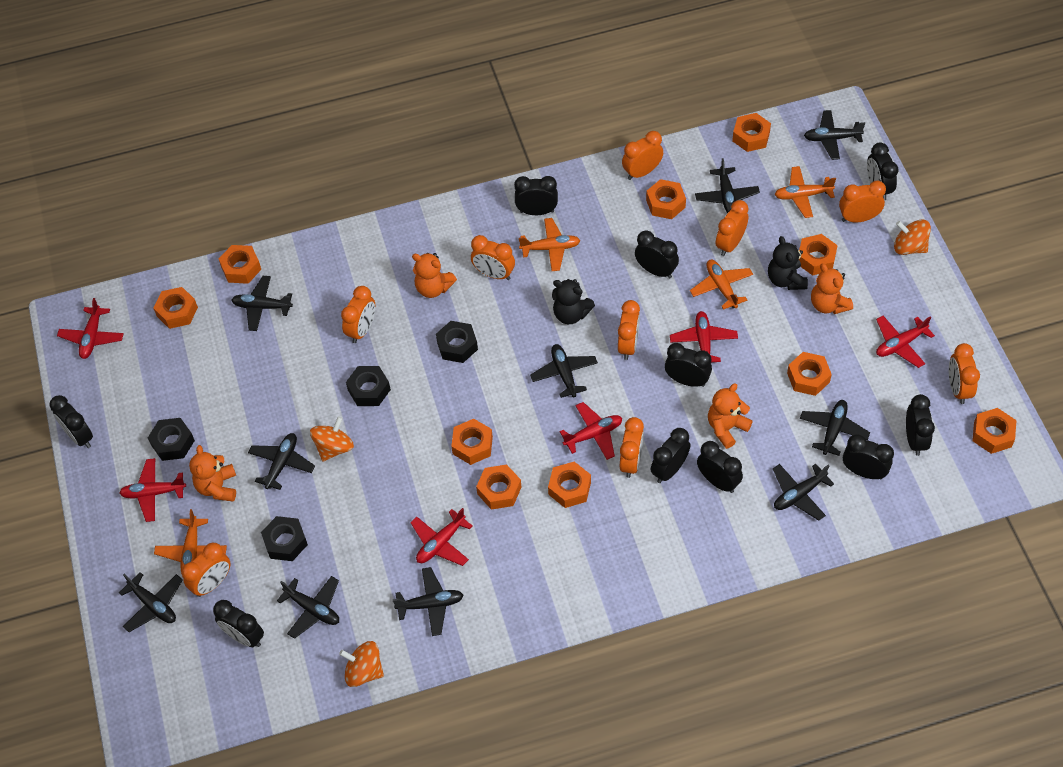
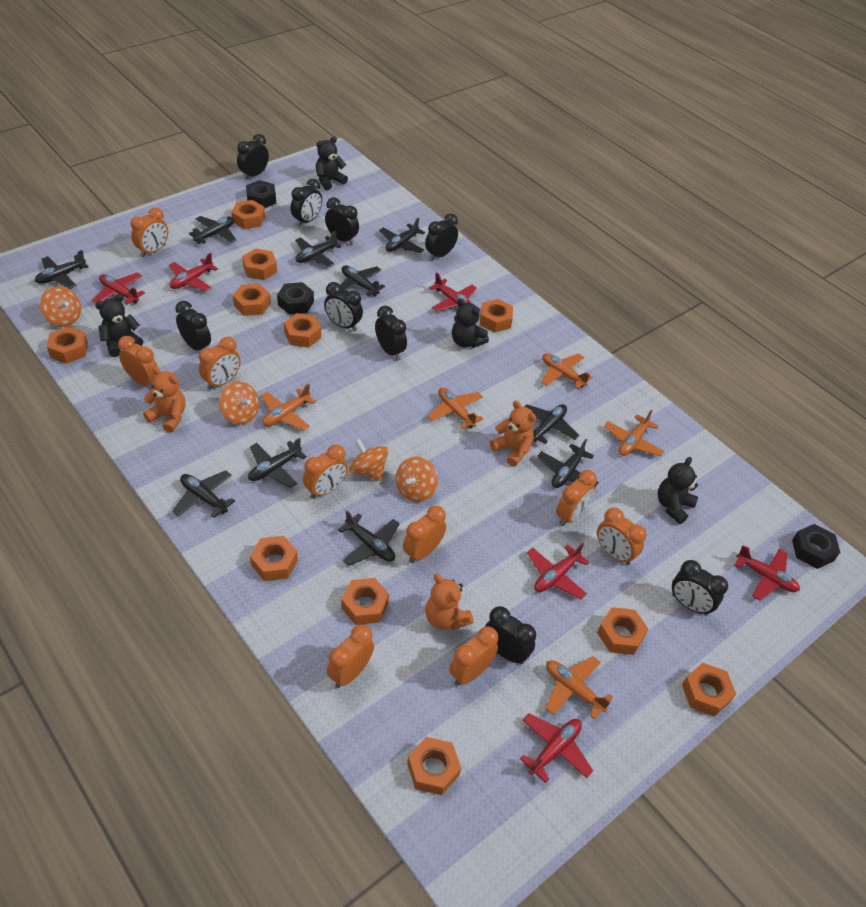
black clock: [50,395,93,448] [213,600,264,647] [514,176,558,215] [635,230,679,278] [651,428,690,483] [665,343,712,387] [697,441,743,493] [843,434,894,479] [867,142,898,200] [906,394,935,456] = 10 -> [175,301,211,350] [237,134,269,180] [291,179,322,226] [324,282,363,331] [325,197,359,245] [375,306,407,360] [425,214,458,260] [485,606,536,664] [672,560,728,616] = 9
black nut: [148,418,195,461] [261,516,308,561] [346,366,391,406] [436,321,478,363] = 4 -> [246,180,276,208] [277,282,314,314] [792,524,840,569] = 3
black teddy bear: [552,279,595,324] [768,236,808,290] = 2 -> [95,294,143,357] [316,136,348,190] [452,298,489,348] [658,457,698,524] = 4
orange nut: [153,287,198,329] [219,245,261,284] [451,419,493,465] [476,464,521,510] [548,462,591,508] [646,179,686,219] [732,113,771,152] [787,352,832,396] [799,234,838,276] [972,408,1017,454] = 10 -> [47,326,88,364] [231,200,265,229] [233,284,271,316] [242,248,277,280] [250,536,298,581] [284,313,321,347] [341,578,389,625] [407,737,461,795] [480,299,513,333] [597,607,648,655] [682,663,736,717] = 11
orange plane: [154,509,227,574] [519,218,580,271] [690,260,753,310] [775,166,836,218] = 4 -> [261,384,316,431] [428,387,483,429] [541,353,592,389] [545,656,613,719] [604,409,664,456] = 5
orange spinning top: [310,416,354,461] [339,641,384,687] [894,220,931,255] = 3 -> [40,286,81,327] [219,381,259,425] [349,439,389,481] [396,457,438,502] = 4
orange teddy bear: [189,445,236,502] [412,253,457,298] [708,383,753,449] [811,263,853,314] = 4 -> [143,367,186,433] [425,574,473,630] [490,400,536,467] = 3

